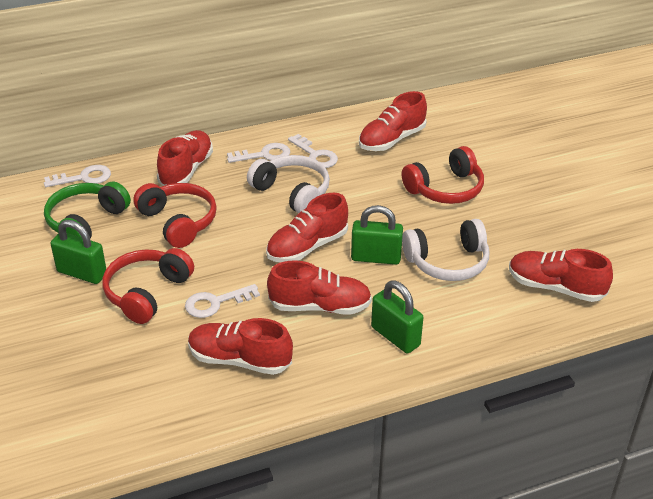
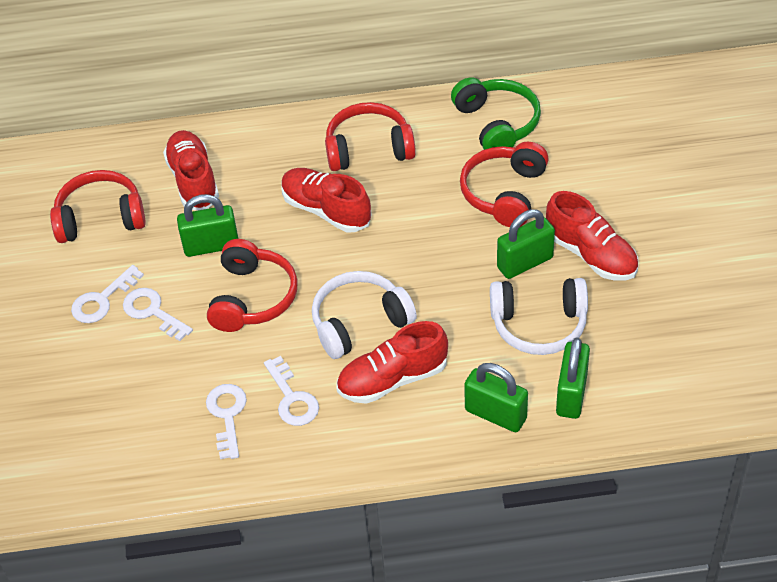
green padlock: [50,220,106,284] [351,205,403,265] [371,281,424,353] = 3 -> [177,194,238,257] [464,363,528,432] [497,209,555,279] [556,337,590,419] = 4
red headphones: [102,248,194,324] [133,183,217,248] [402,146,484,204] = 3 -> [50,170,146,243] [207,239,298,332] [325,102,416,171] [460,142,549,227] = 4
red shoe: [157,130,213,186] [188,318,293,375] [266,193,348,263] [267,260,372,315] [359,91,427,151] [509,249,613,302] = 6 -> [163,130,219,210] [282,168,372,232] [336,321,448,404] [546,191,638,281] = 4

